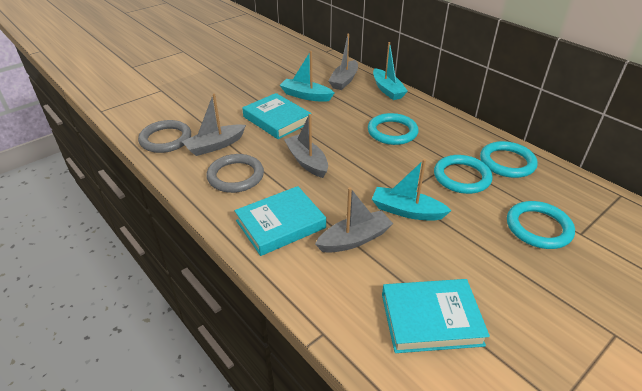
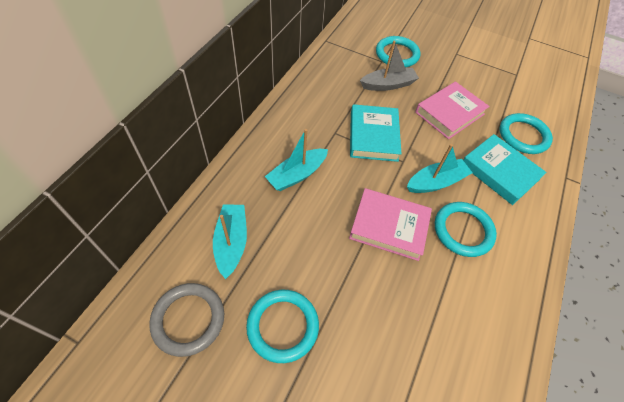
grey boat: [182,93,246,156] [284,114,328,178] [315,187,393,253] [329,34,358,90] = 4 -> [360,41,419,91] = 1
grey ring: [138,120,191,153] [207,154,264,193] = 2 -> [149,283,224,357] = 1
pink book: none = 0 -> [349,188,432,261] [415,81,490,139] = 2
turquoise book: [234,186,326,256] [242,93,312,139] [382,279,490,353] = 3 -> [350,104,402,162] [463,134,547,205] = 2

